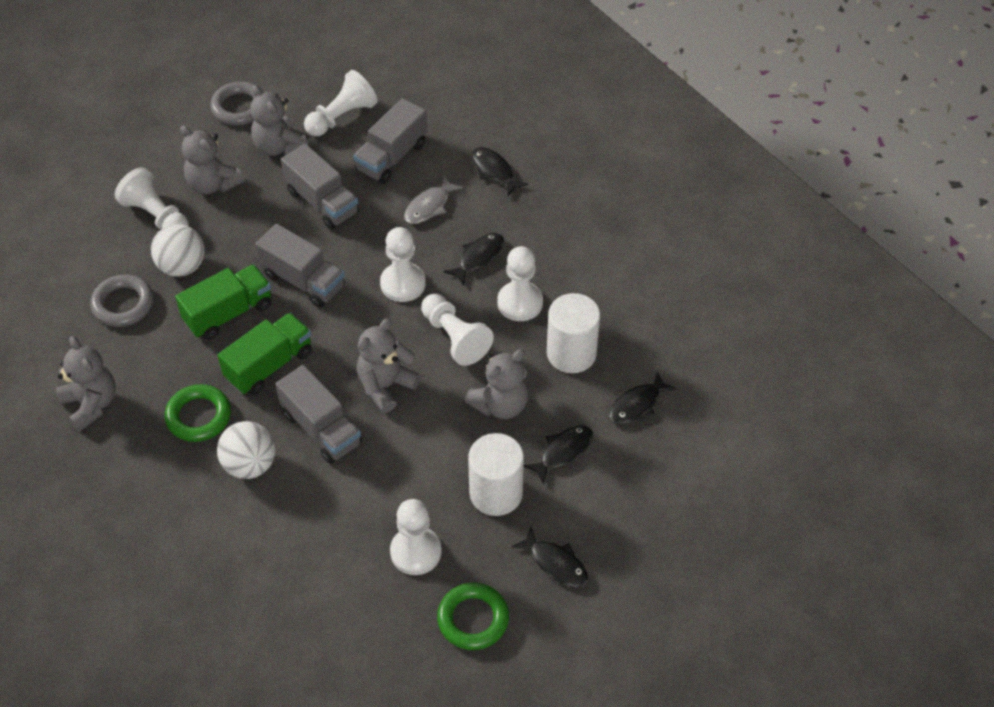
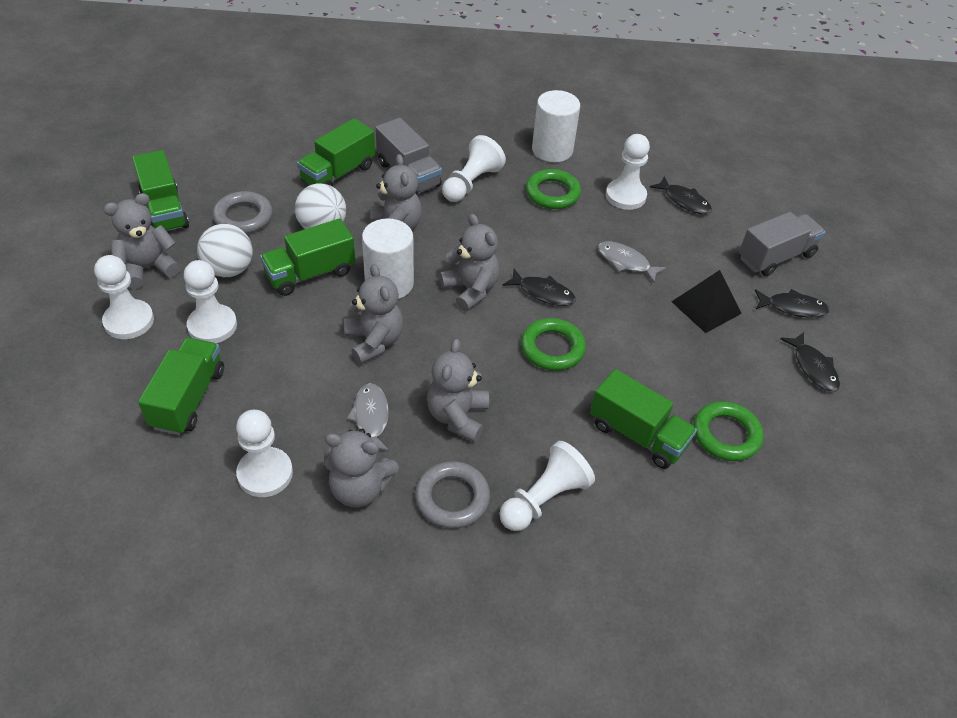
black fish: [444,233,504,286] [472,147,528,196] [512,527,589,587] [524,426,593,485] [608,371,677,424] = 5 -> [502,269,576,306] [650,176,712,214] [755,289,830,317] [780,332,840,392] = 4
black pyramid: none = 0 -> [672,270,742,333] = 1
green ring: [165,384,231,442] [437,583,509,650] = 2 -> [521,318,586,371] [526,169,581,209] [693,401,763,461] = 3
green truck: [175,264,271,340] [218,313,312,395] = 2 -> [132,150,189,231] [138,338,224,435] [260,219,355,296] [297,119,375,187] [590,369,697,469] = 5
grey fish: [404,176,463,224] = 1 -> [346,383,389,451] [598,241,666,282] = 2
grey teddy bear: [56,336,116,432] [180,125,244,195] [250,85,308,156] [357,318,421,413] [464,349,529,419] = 5 -> [104,193,180,289] [324,429,399,508] [344,264,403,365] [370,154,422,230] [427,339,489,442] [439,214,500,311] = 6
grey truck: [255,224,345,308] [276,365,362,464] [281,144,359,230] [353,98,427,184] = 4 -> [376,118,442,194] [739,212,825,276] = 2

